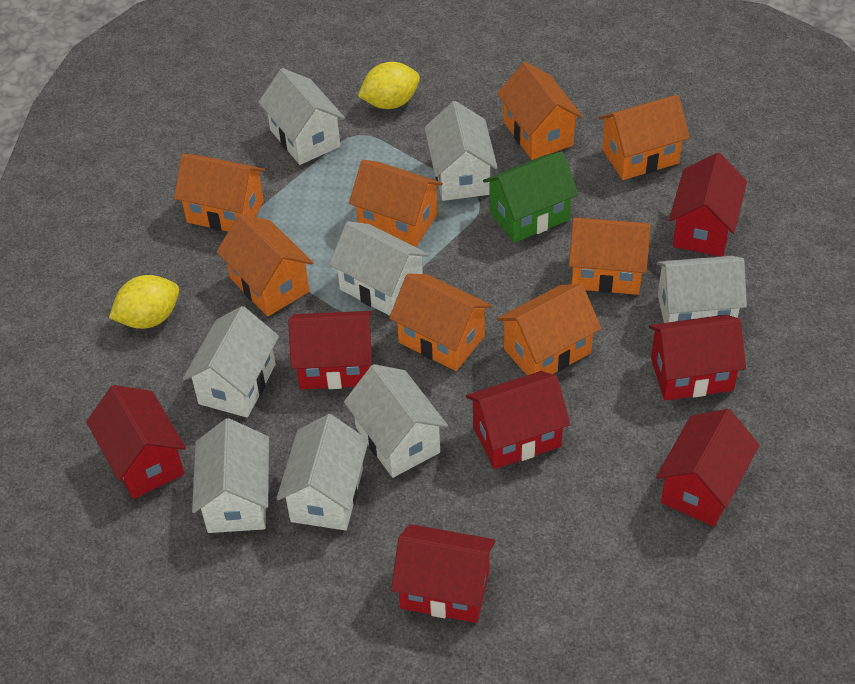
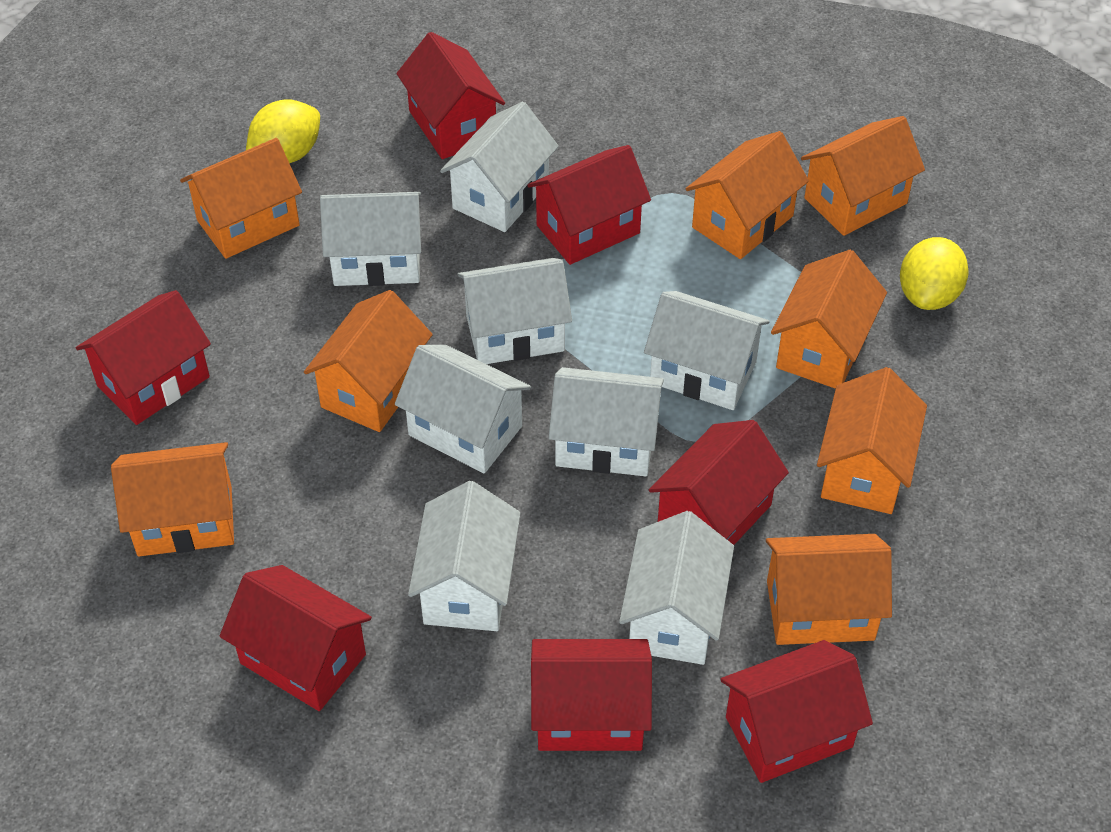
green house: [483,152,578,243] = 1 -> none = 0

